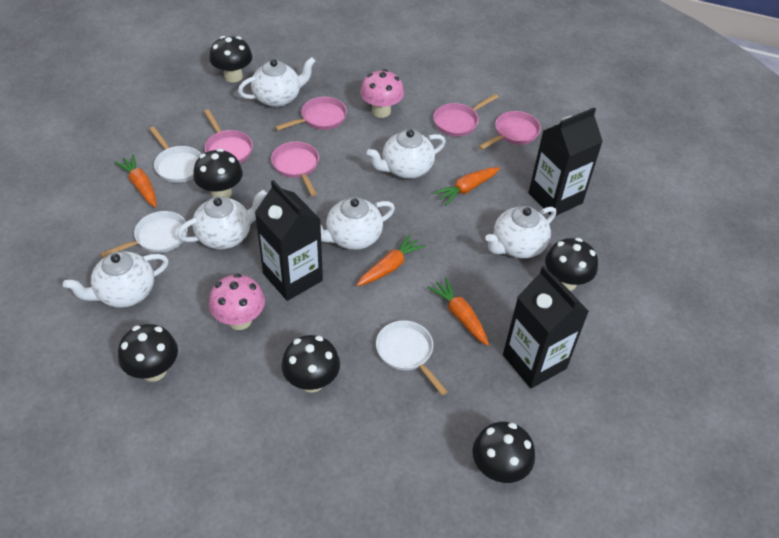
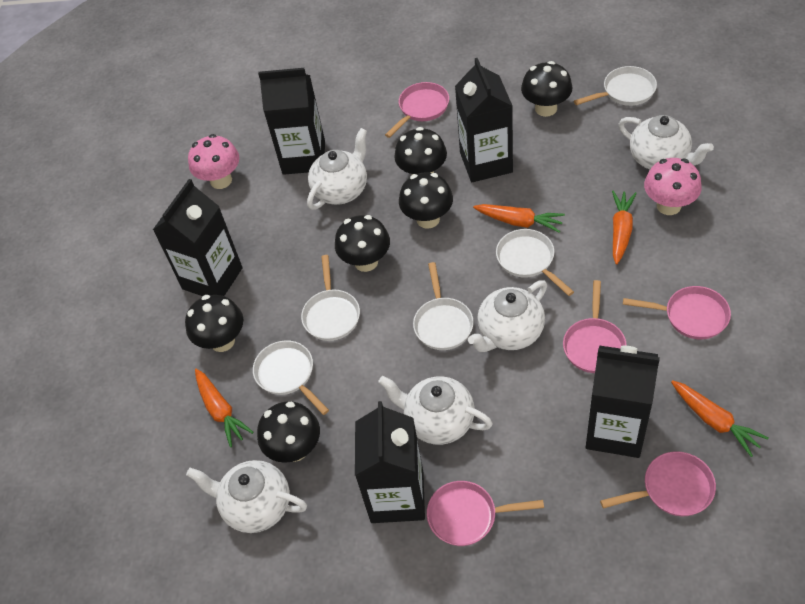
black carton: [255,180,323,301] [503,266,589,388] [529,107,603,216] = 3 -> [153,179,243,296] [258,68,325,175] [355,401,425,523] [455,58,513,182] [586,345,660,458] = 5
white pan: [100,211,188,258] [149,126,201,183] [376,320,448,395] = 3 -> [253,340,329,415] [301,255,360,341] [413,262,474,350] [496,229,574,296] [574,66,657,106] = 5
white teapot: [63,251,169,308] [177,190,267,249] [238,57,315,107] [321,197,395,250] [367,130,446,179] [485,206,556,258] = 6 -> [186,460,307,533] [307,128,367,210] [378,376,493,445] [468,280,547,352] [619,115,714,169] = 5

